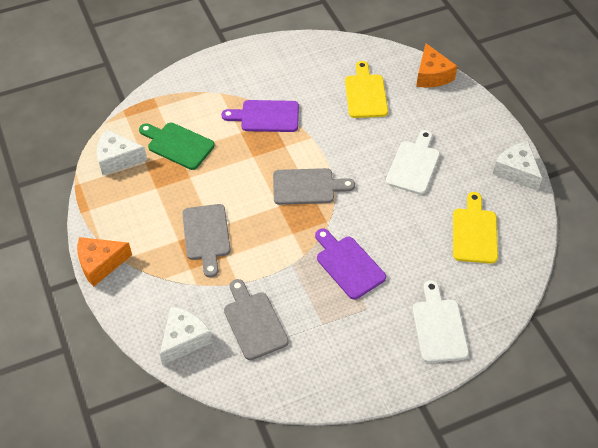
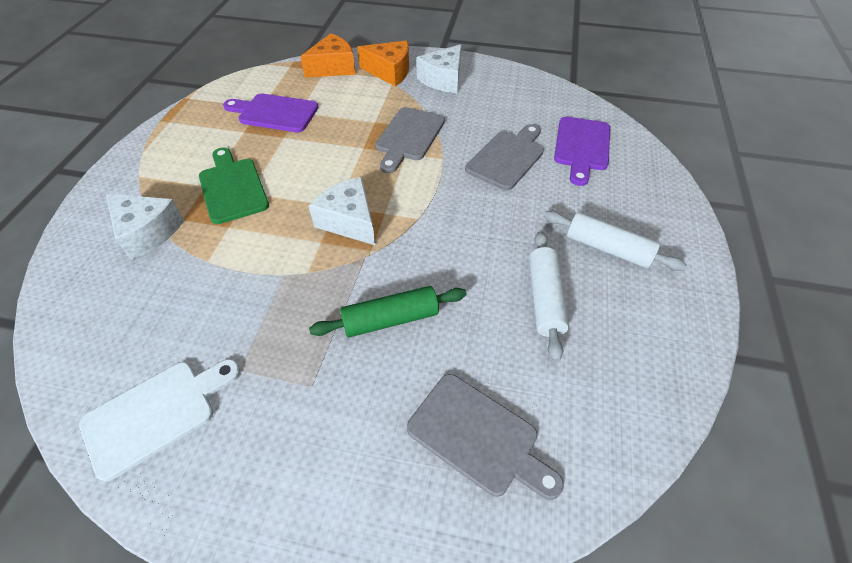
green rolling pin: none = 0 -> [309,286,467,337] = 1
white cutting board: [386,130,440,195] [413,280,469,363] = 2 -> [79,359,241,482] = 1
white rolling pin: none = 0 -> [529,231,569,362] [544,211,687,271] = 2
yellow cutting board: [345,61,388,118] [453,192,498,264] = 2 -> none = 0

